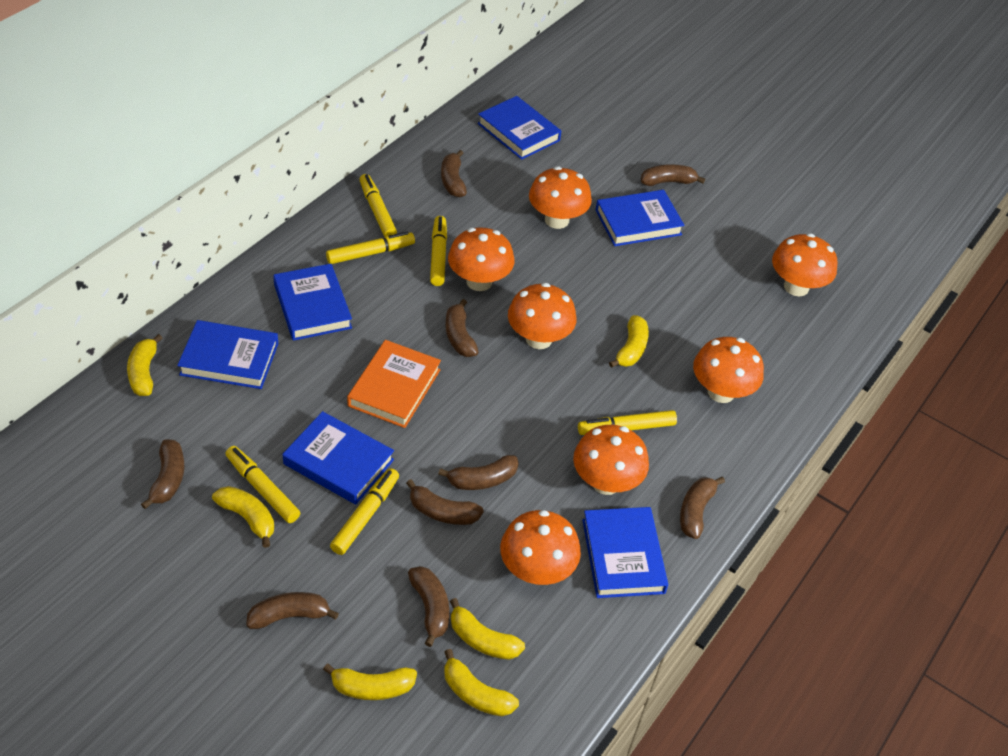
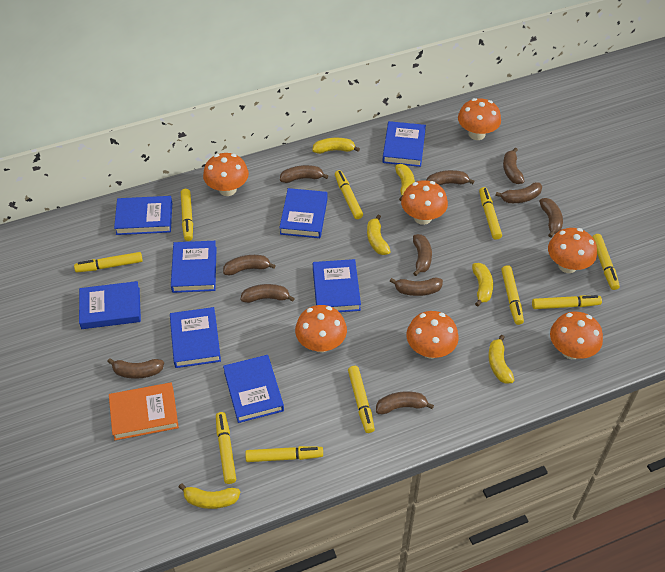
blue book: [177,320,279,389] [273,264,352,341] [282,411,394,505] [478,96,561,160] [582,507,668,598] [596,190,684,246] = 6 -> [79,281,141,329] [114,196,172,235] [170,307,221,368] [171,241,217,293] [223,355,284,423] [279,188,328,238] [313,259,361,312] [382,121,426,167] = 8
brown banana: [141,439,184,509] [246,592,339,629] [406,479,484,525] [408,566,449,647] [438,455,519,490] [441,150,467,197] [445,299,478,357] [641,164,705,186] [680,477,725,539] = 9 -> [107,358,164,379] [223,255,276,275] [241,284,295,303] [280,165,328,183] [376,391,434,414] [390,278,443,296] [413,234,432,276] [426,170,474,185] [495,182,542,203] [503,148,524,184] [539,198,563,237] = 11
yellow marker: [225,446,300,523] [326,231,415,264] [330,468,399,555] [359,174,397,237] [430,216,447,286] [578,410,677,435] = 6 -> [74,252,143,272] [181,189,193,241] [216,412,236,484] [245,446,323,462] [335,170,363,219] [348,366,375,433] [479,187,502,240] [501,265,524,325] [532,295,602,309] [592,234,620,290] = 10

